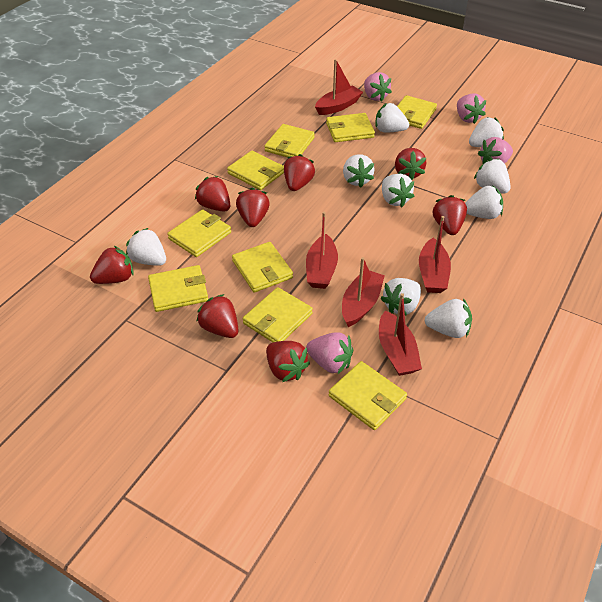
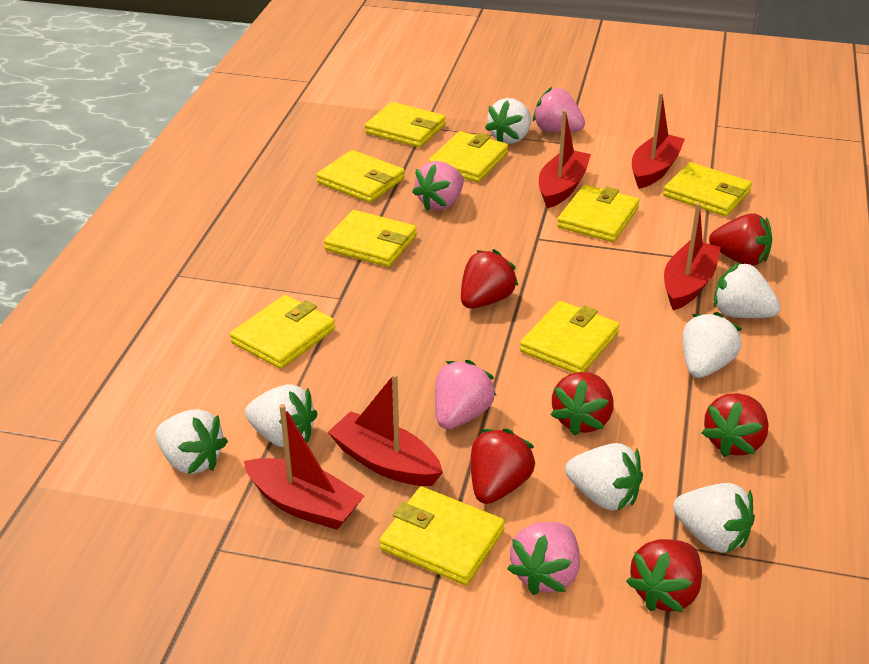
red strawberry: [90,246,134,284] [195,176,230,212] [196,294,239,338] [236,188,270,227] [266,341,310,382] [284,154,315,191] [395,148,427,180] [433,195,467,235] = 8 -> [461,249,518,308] [471,429,536,504] [551,372,613,436] [626,539,702,612] [702,393,769,457] [709,214,772,266] = 6
white strawberry: [126,228,166,266] [343,154,375,188] [375,103,409,132] [380,278,421,316] [382,174,414,207] [425,299,472,338] [465,185,503,219] [469,117,504,147] [474,158,511,194] = 9 -> [156,409,228,474] [245,384,318,447] [485,98,531,144] [565,443,643,511] [673,483,755,554] [682,312,742,378] [714,262,780,318] = 7

